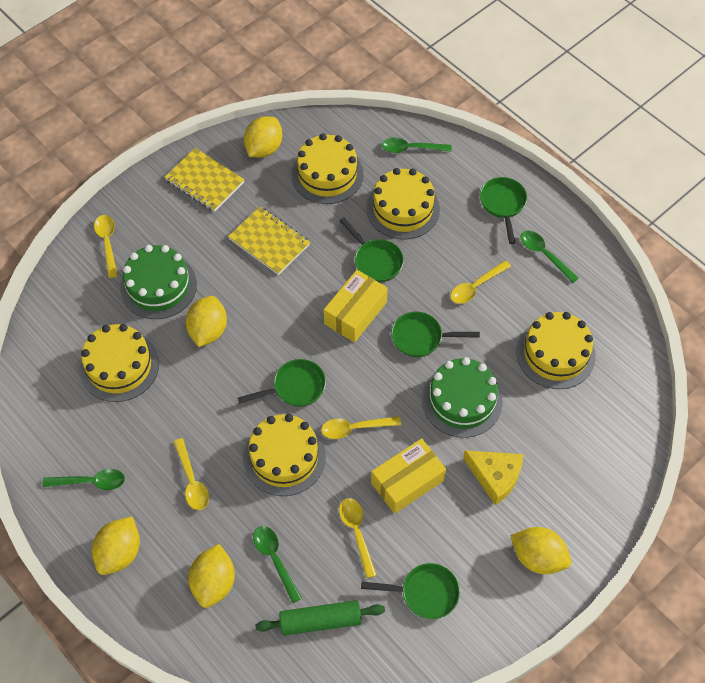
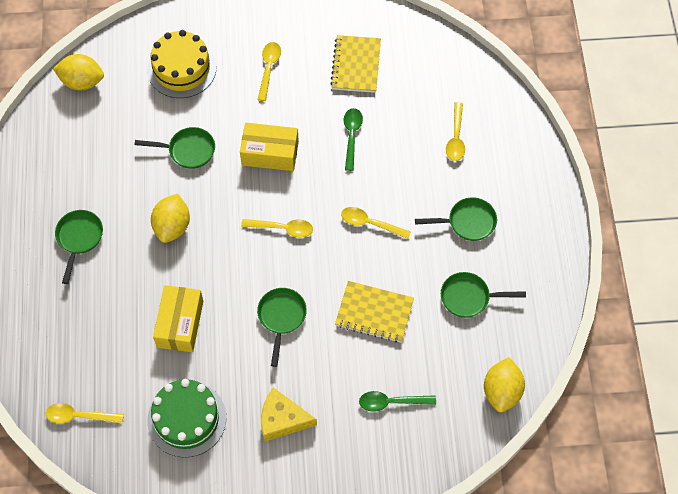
green cake: [120,245,197,319] [422,357,503,438] = 2 -> [147,379,226,458] = 1
green rolling pin: [255,600,385,636] = 1 -> none = 0
green spoon: [43,469,125,490] [253,526,302,603] [382,137,452,153] [520,231,579,283] = 4 -> [344,108,363,171] [359,391,436,412] = 2
yellow cake: [79,324,159,402] [243,414,326,496] [291,133,364,204] [366,168,440,240] [516,312,596,389] = 5 -> [147,30,216,98] = 1
yellow lemon: [92,516,140,575] [186,296,227,347] [188,544,235,608] [244,116,282,158] [510,527,571,574] = 5 -> [53,54,104,90] [151,194,190,243] [484,357,525,412] = 3

